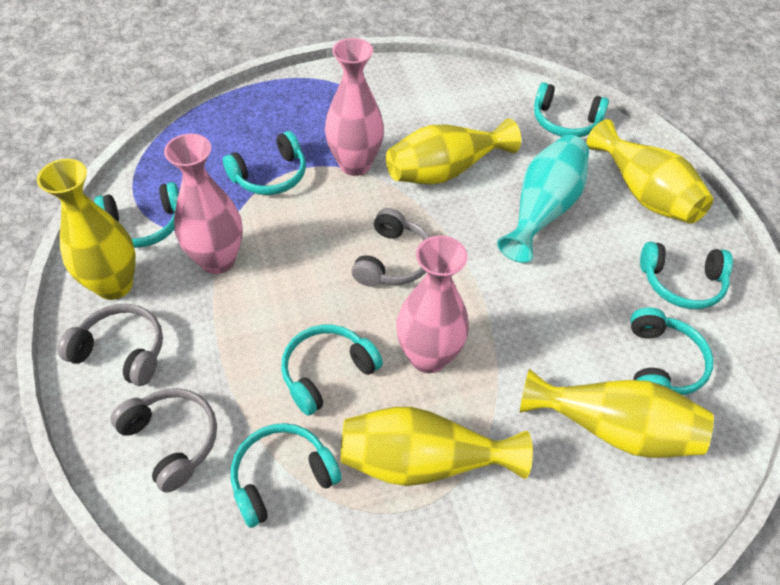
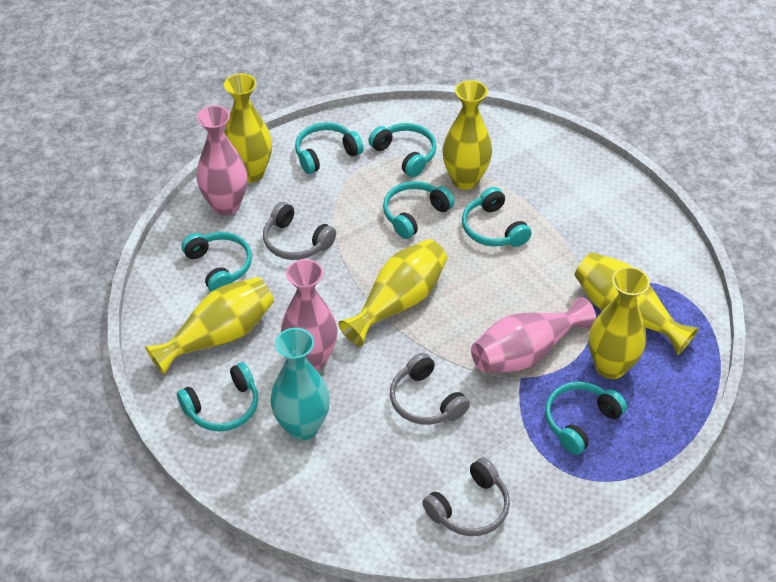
yellow vase: [37,159,136,300] [341,407,533,486] [386,118,521,185] [520,369,714,458] [586,119,713,224] = 5 -> [145,277,274,375] [224,74,272,183] [338,239,447,346] [442,80,492,190] [575,252,699,355] [588,267,650,379] = 6

